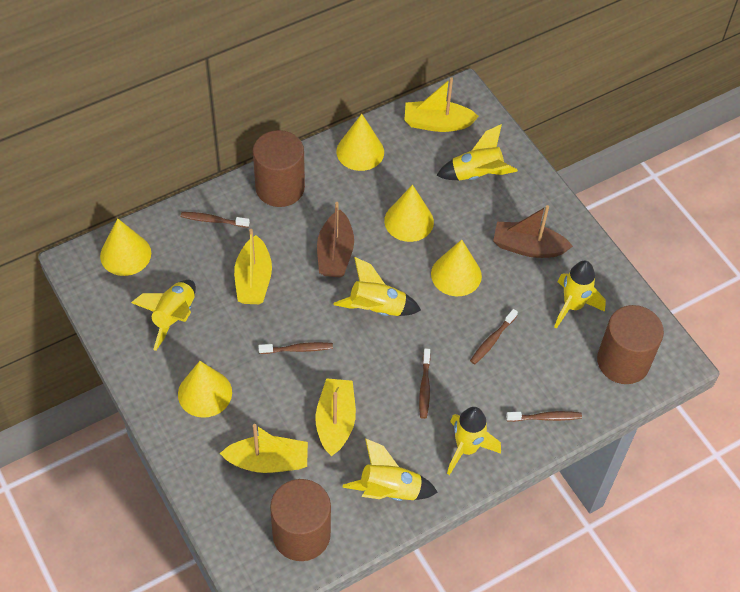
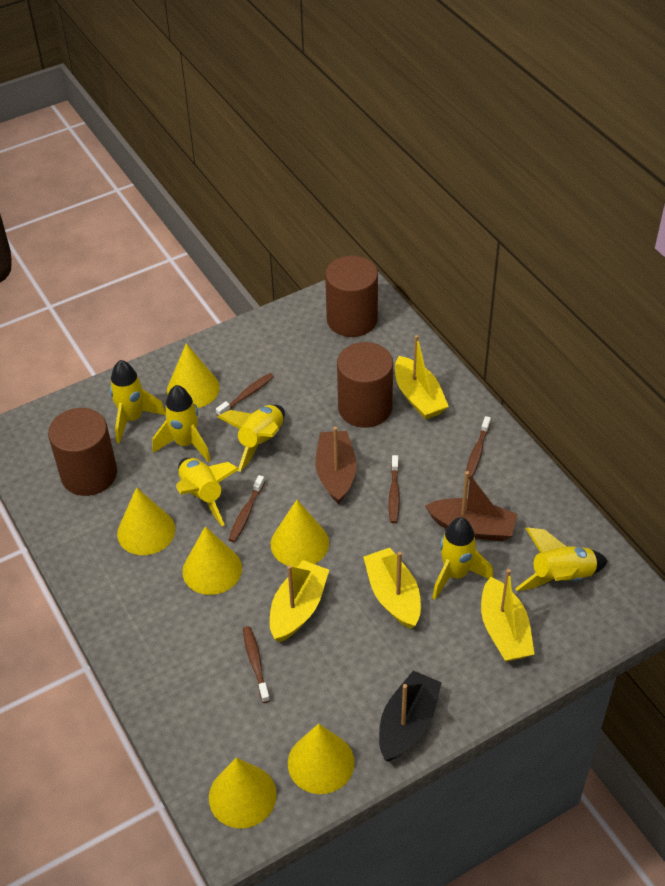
black boat: none = 0 -> [379,671,442,762] = 1
yellow cone: [100,218,151,276] [178,361,232,418] [336,114,384,171] [384,185,434,242] [431,240,482,296] = 5 -> [117,487,175,555] [167,343,220,408] [182,526,242,595] [209,758,277,829] [271,500,329,567] [288,724,354,794] = 6

